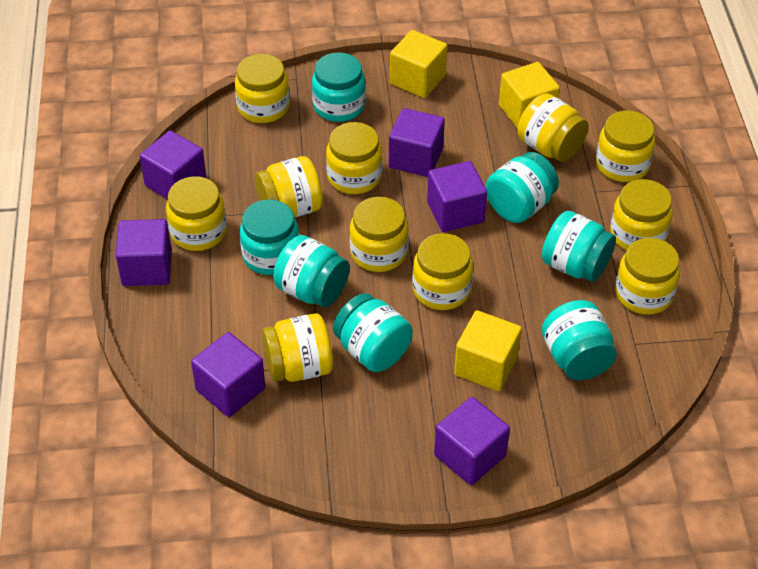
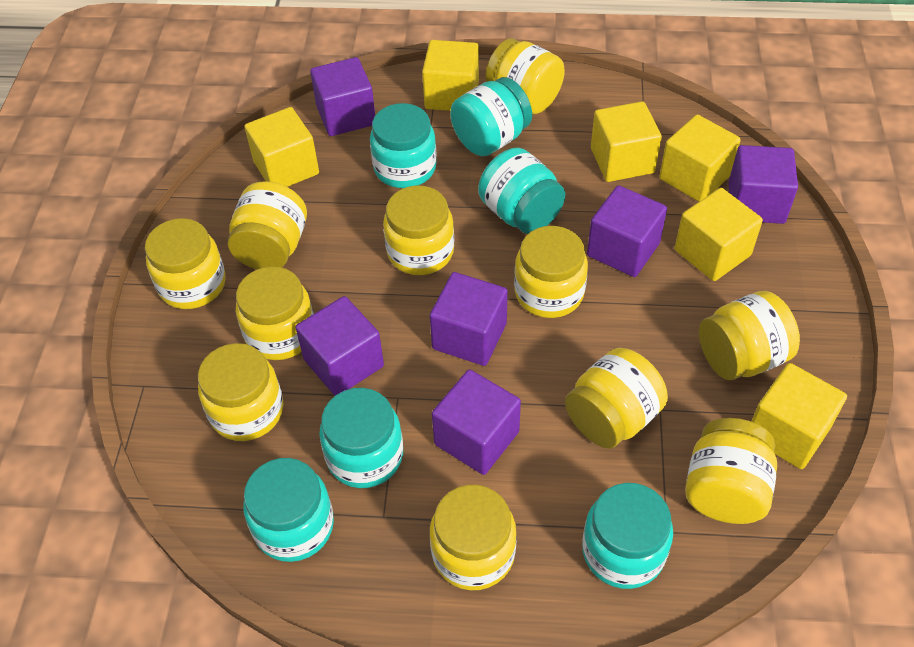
turquoise jar: [240,200,299,275] [273,235,350,307] [312,52,366,122] [333,293,413,372] [485,152,559,223] [542,211,616,282] [542,300,617,380] = 7 -> [243,458,334,562] [319,388,403,488] [370,103,437,188] [450,77,532,156] [478,147,565,234] [582,483,673,589] = 6
yellow cube: [390,30,447,98] [454,310,522,391] [499,62,560,129] = 3 -> [244,107,319,187] [422,40,479,111] [591,101,662,182] [659,115,741,202] [675,188,763,281] [751,363,847,469] = 6

